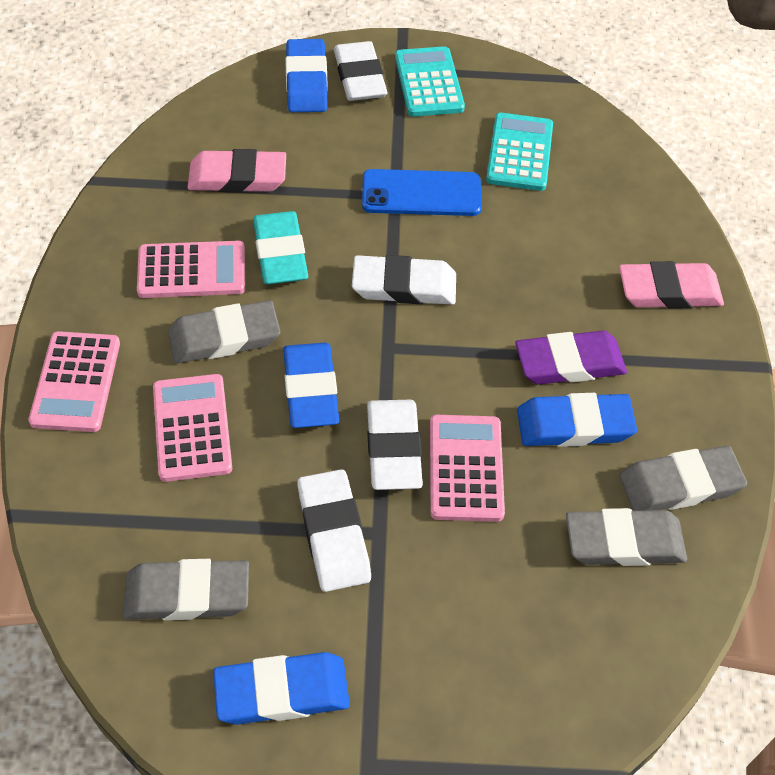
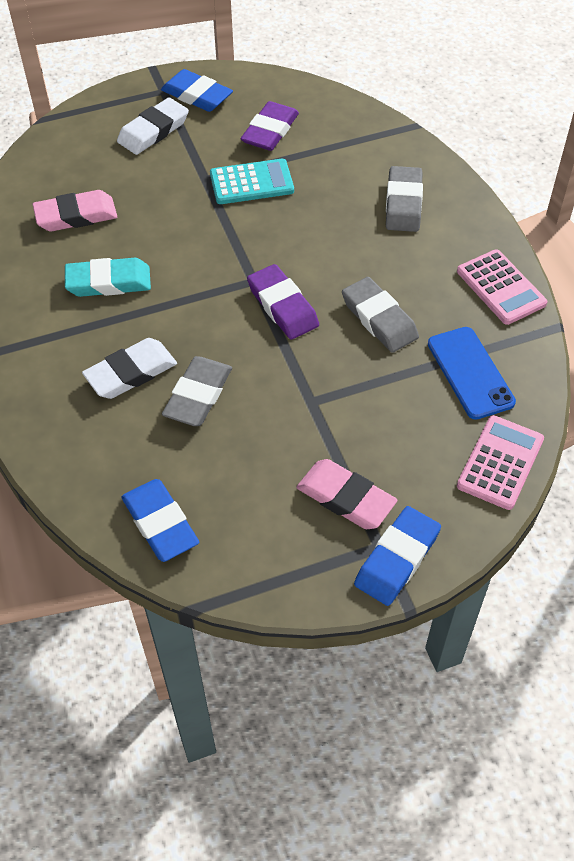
blue eraser: [213,652,350,725] [283,342,339,428] [285,39,328,112] [517,393,637,447] = 4 -> [122,479,199,562] [161,69,233,112] [354,506,441,606] = 3
grey eraser: [123,559,249,620] [168,300,280,363] [566,508,687,566] [619,446,747,511] = 4 -> [162,356,232,426] [342,277,419,353] [386,166,423,232] = 3
pink calculator: [28,331,120,432] [137,241,245,298] [153,374,232,482] [430,415,505,522] = 4 -> [457,249,547,325] [457,415,544,510] = 2
purple eraser: [515,330,627,385] = 1 -> [241,101,299,151] [247,264,319,339] = 2
turquoise calculator: [395,46,465,117] [486,113,553,191] = 2 -> [210,159,294,204] = 1
white eraser: [297,469,371,592] [334,41,387,101] [352,255,456,305] [367,400,423,490] = 4 -> [82,338,177,399] [117,98,189,155] = 2

